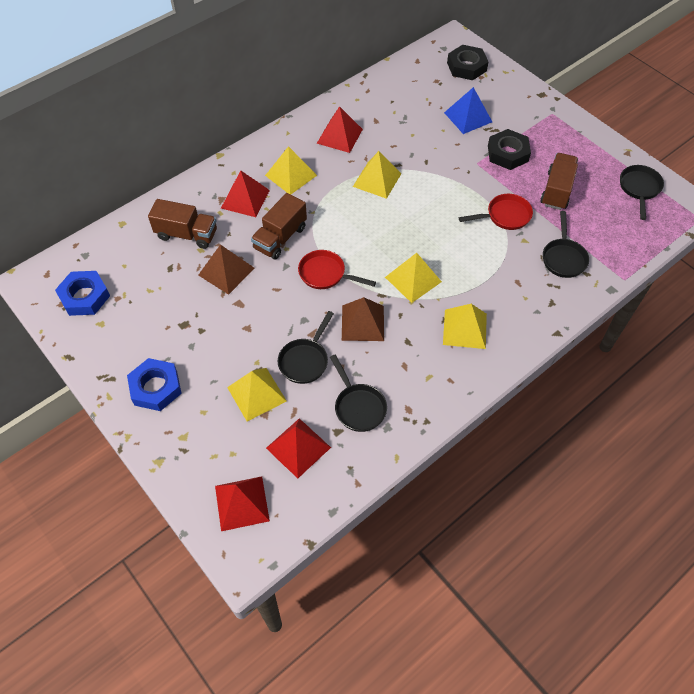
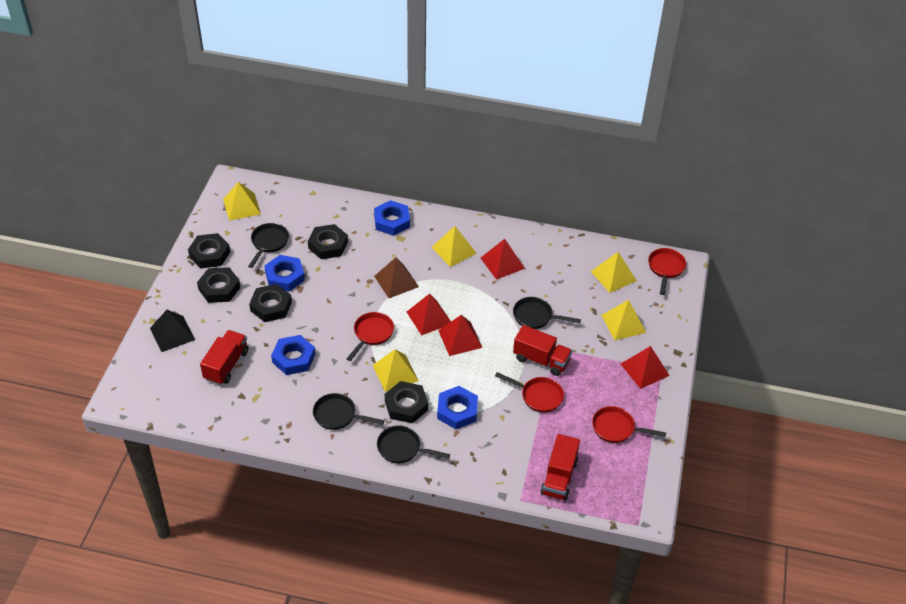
black nut: [447,45,488,80] [488,129,531,170] = 2 -> [188,233,230,268] [197,267,241,303] [249,284,292,322] [308,224,348,259] [385,381,428,423] = 5
black pyramid: none = 0 -> [150,310,195,352] = 1
blue nut: [55,271,110,316] [127,358,182,411] = 2 -> [264,255,305,292] [271,335,315,375] [374,200,410,236] [437,386,478,429] = 4
blue pyramid: [444,87,492,134] = 1 -> none = 0
brown pyramid: [198,244,255,295] [342,297,384,341] = 2 -> [374,257,419,298] = 1
brown truck: [148,199,217,249] [251,193,307,260] [540,153,578,210] = 3 -> none = 0
red pan: [298,250,376,289] [459,194,533,230] = 2 -> [347,312,394,361] [495,372,564,413] [592,406,666,443] [648,248,686,295] = 4
red truck: none = 0 -> [200,330,248,385] [513,325,572,376] [541,434,580,501] = 3

